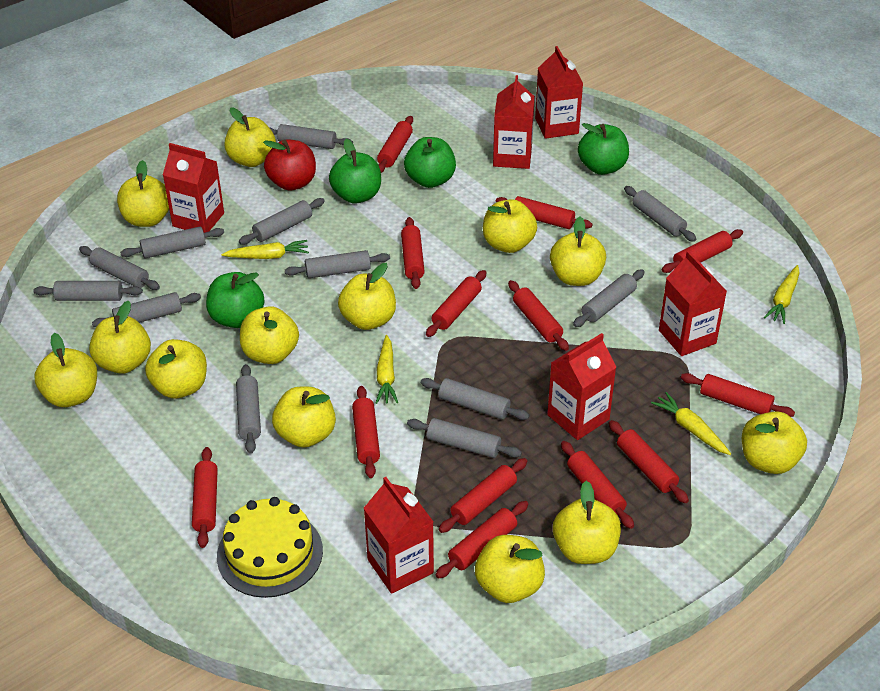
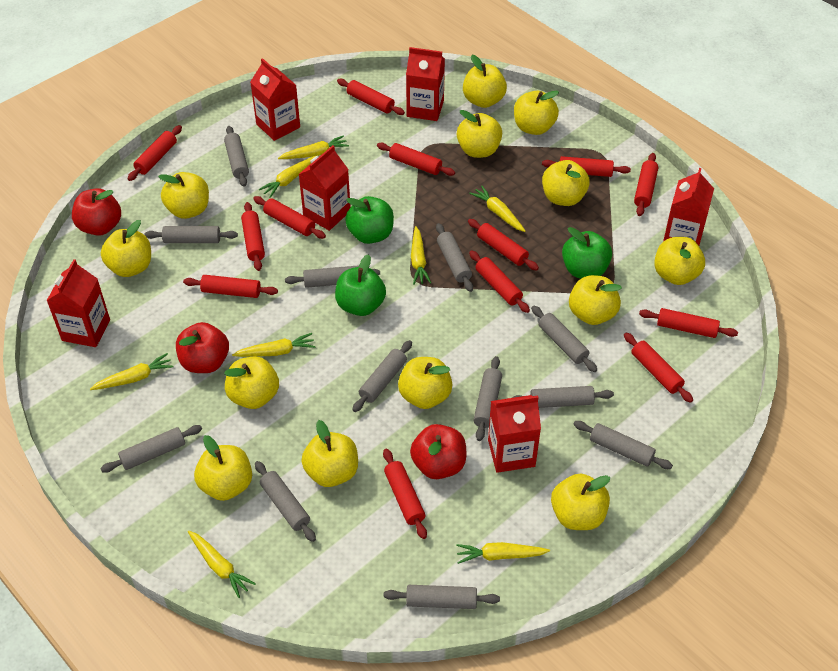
green apple: [206,272,264,328] [329,139,381,204] [404,137,456,188] [578,123,629,175] = 4 -> [335,254,386,316] [345,196,394,244] [562,227,612,279] = 3
red apple: [263,139,316,191] = 1 -> [72,188,121,236] [176,322,229,373] [410,424,466,479] = 3
yellow cake: [217,497,323,598] = 1 -> none = 0
yellow carrot: [221,240,309,259] [376,335,398,404] [651,392,731,455] [764,265,800,324] = 4 -> [90,353,174,390] [188,531,256,598] [232,333,316,357] [259,155,317,198] [278,135,349,159] [411,226,431,285] [456,542,550,564] [469,185,525,232] = 8

